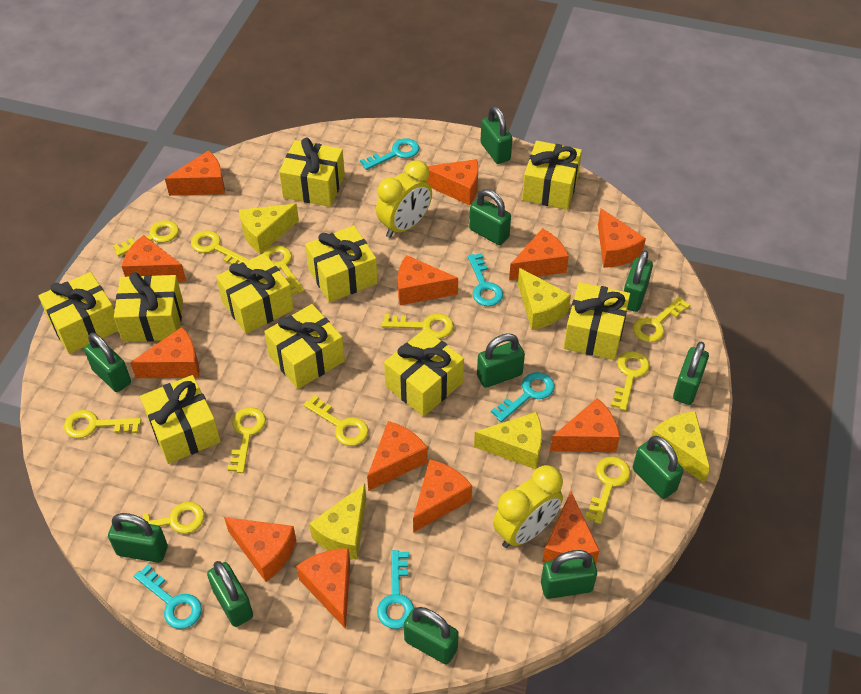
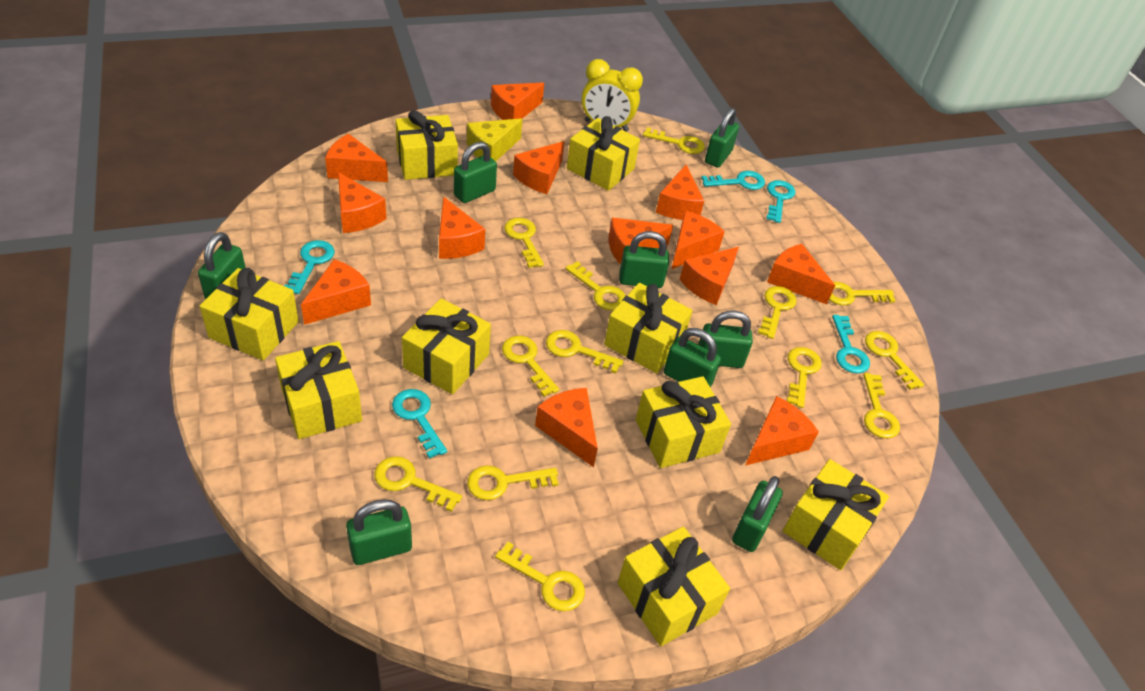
green padlock: [84,333,131,392] [108,513,168,563] [207,561,253,627] [404,607,459,665] [469,189,511,245] [477,333,525,388] [480,106,512,164] [541,550,597,599] [624,250,653,312] [633,436,683,499] [673,342,709,405] = 11 -> [198,232,246,299] [346,499,412,565] [454,142,497,203] [619,231,669,288] [664,328,721,387] [698,311,753,368] [705,108,739,167] [732,476,783,552] = 8
yellow cheese: [239,204,299,254] [309,484,366,560] [474,412,542,469] [518,268,571,330] [651,411,710,483] = 5 -> [467,118,522,161] = 1
yellow clock: [376,160,432,238] [493,465,563,548] = 2 -> [582,59,643,132] = 1
yellow gift: [38,272,118,354] [114,272,183,342] [140,375,221,464] [216,253,294,334] [264,304,345,389] [279,138,345,207] [305,225,378,303] [384,329,464,417] [522,141,582,210] [564,282,630,360] = 10 -> [200,268,299,361] [275,341,362,439] [395,110,458,180] [402,298,491,394] [567,116,640,191] [604,283,693,373] [618,527,730,646] [636,376,731,468] [783,459,889,570] = 9
yellow key: [64,410,141,438] [113,220,179,256] [137,502,205,534] [191,230,249,264] [227,407,266,473] [264,246,305,295] [303,395,369,446] [382,313,454,339] [585,456,631,524] [611,351,650,411] [633,296,690,342] = 11 -> [375,456,462,512] [467,465,559,500] [495,542,585,611] [502,336,559,397] [504,218,544,268] [546,330,623,373] [565,261,626,311] [643,127,705,154] [758,286,797,339] [787,347,822,408] [829,282,896,305] [863,373,900,439] [865,331,924,390] = 13

